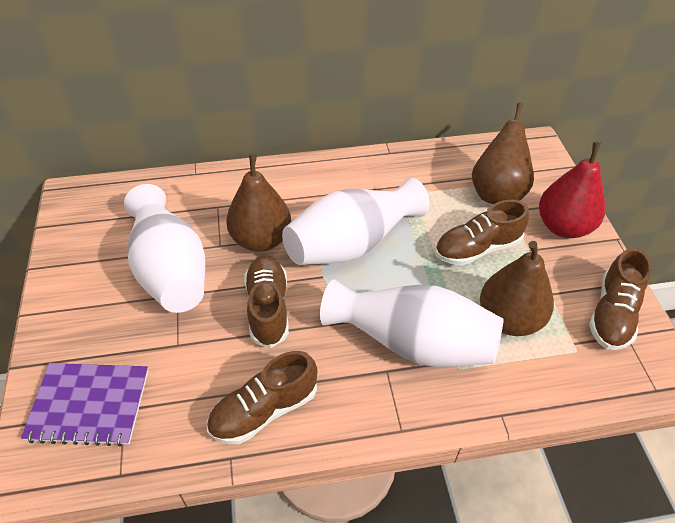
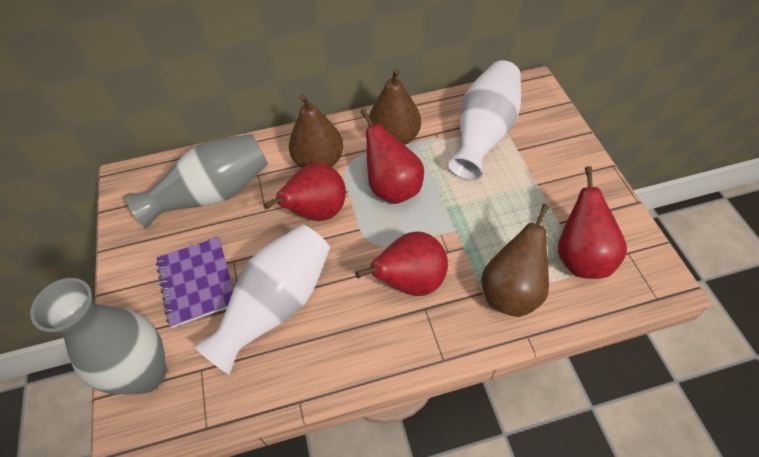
brown shoe: [207,351,318,444] [244,255,289,348] [435,200,529,266] [589,248,652,350] = 4 -> none = 0
grey vase: none = 0 -> [30,278,166,395] [125,134,268,228] = 2
red pear: [539,142,606,238] = 1 -> [264,163,346,221] [355,231,448,296] [360,109,424,204] [558,166,627,279] = 4
white vase: [124,184,205,313] [282,177,430,265] [320,279,504,367] = 3 -> [193,225,330,375] [447,60,521,181] = 2

